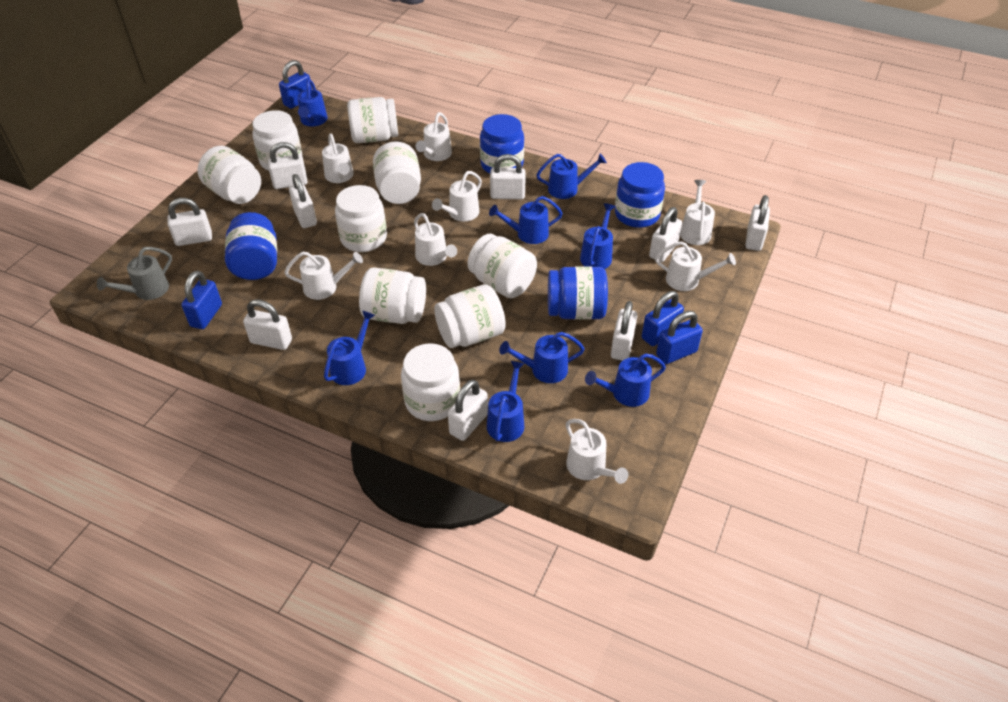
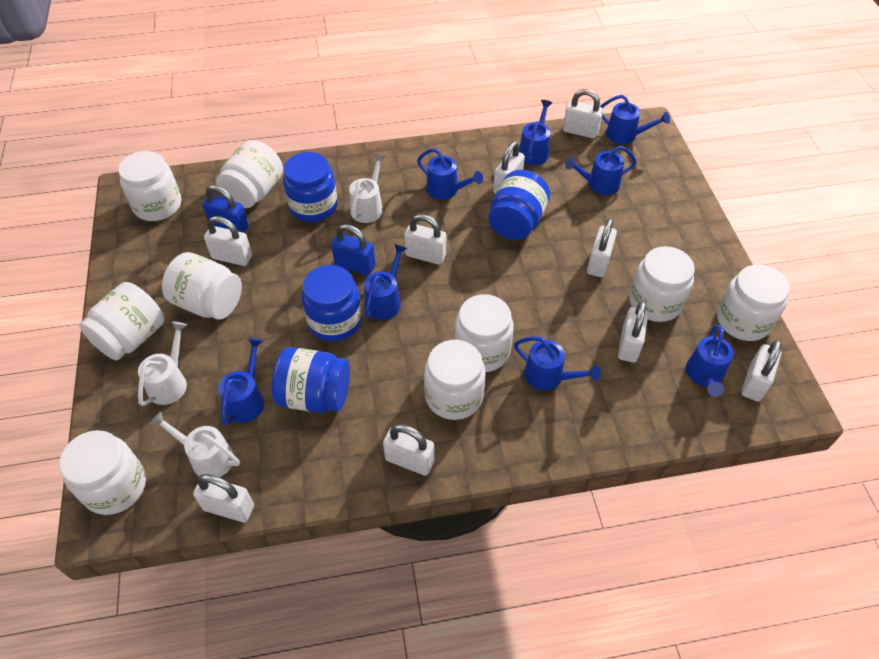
blue padlock: [181,270,222,329] [279,60,312,109] [642,291,684,346] [656,311,703,364] = 4 -> [202,185,249,233] [331,224,376,276] = 2
grey watering can: [97,247,172,300] = 1 -> none = 0
white watering can: [284,252,363,300] [322,133,354,183] [414,213,457,266] [416,112,452,161] [432,171,482,221] [566,419,628,484] [655,241,736,291] [680,180,715,245] = 8 -> [138,321,187,406] [150,411,240,477] [349,153,385,223] = 3

